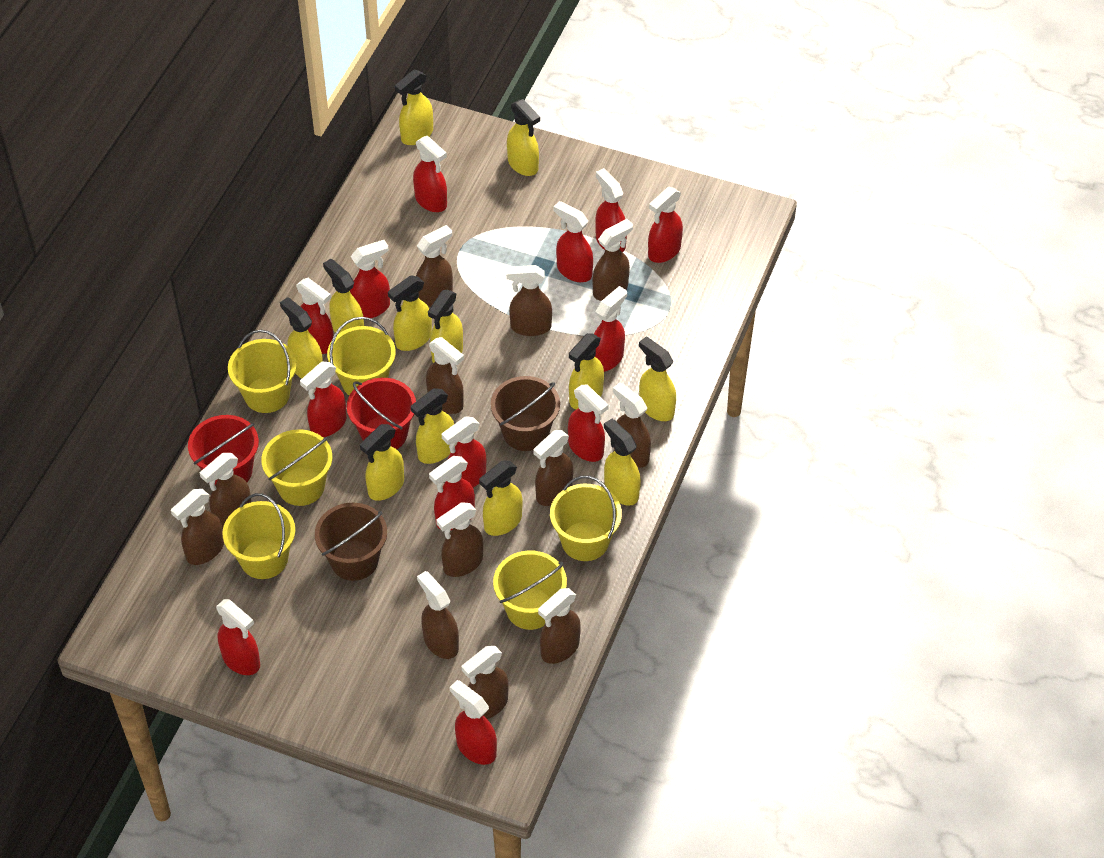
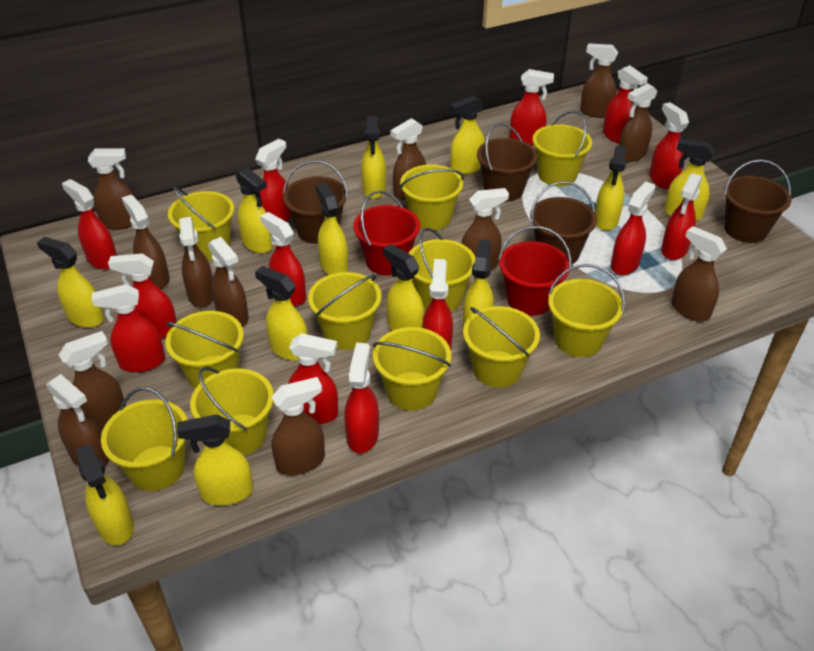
brown bucket: [315,503,387,581] [491,376,560,451] = 2 -> [283,160,348,244] [477,123,538,202] [530,181,597,264] [724,159,791,243] = 4
yellow bucket: [222,493,295,579] [228,330,297,413] [261,429,332,506] [327,317,396,395] [493,550,567,630] [550,476,622,561] = 6 -> [101,387,187,491] [165,311,244,389] [168,187,234,260] [190,367,274,456] [308,272,382,350] [373,327,451,411] [400,164,464,231] [408,228,475,311] [463,306,540,387] [532,110,592,186] [548,264,625,357] = 11

